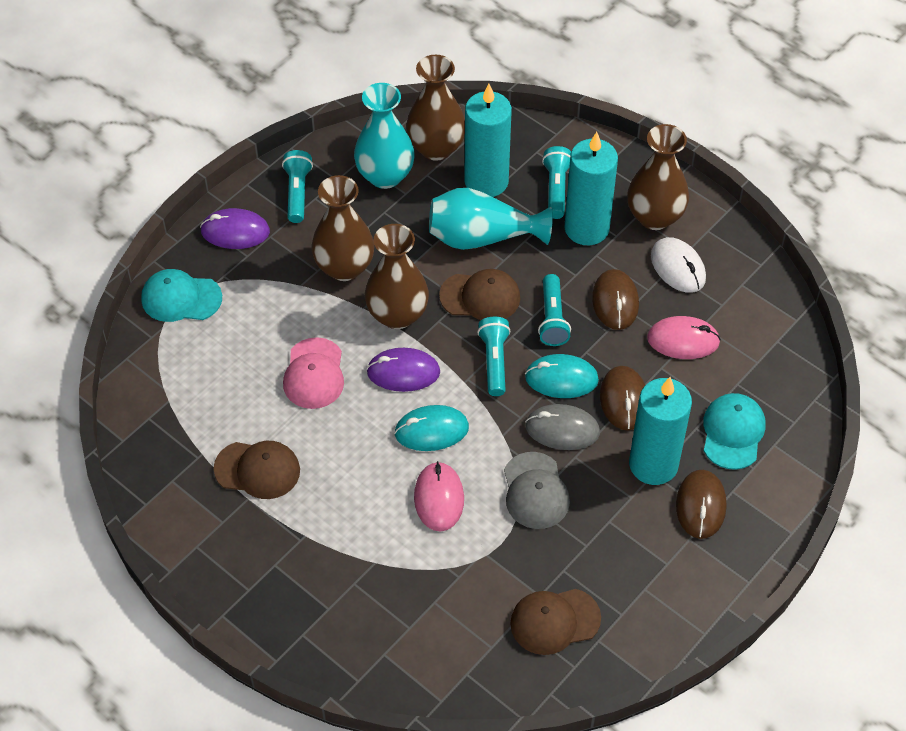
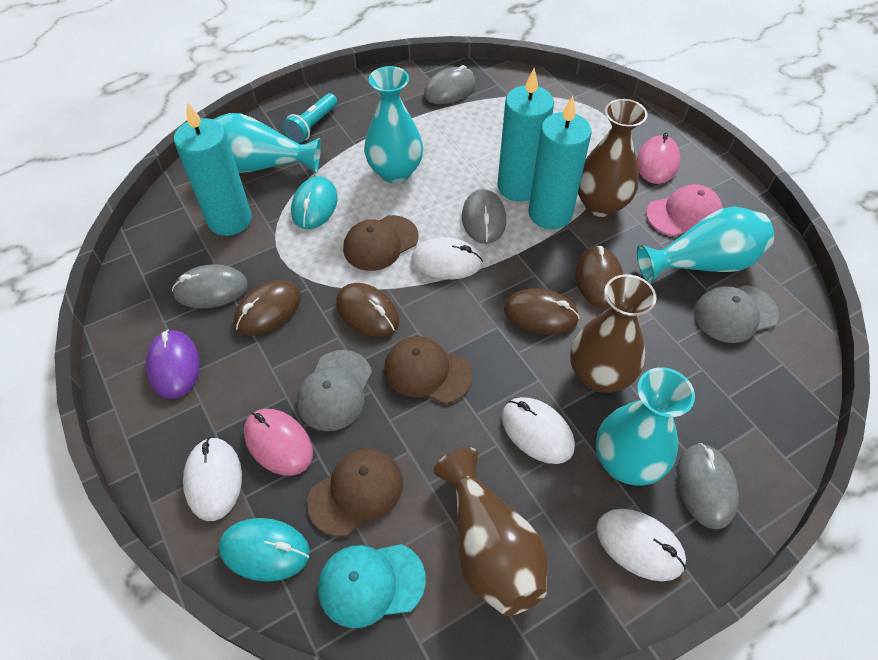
brown mouse: [592,269,639,330] [600,366,645,431] [676,470,727,539] = 3 -> [234,280,301,335] [336,283,399,337] [504,288,580,334] [575,246,623,308] = 4
brown vase: [311,175,374,281] [365,224,429,329] [406,55,465,161] [627,124,689,230] = 4 -> [434,447,548,616] [570,274,657,393] [578,99,647,217] = 3
grey cap: [504,452,570,529] = 1 -> [297,350,372,431] [694,285,779,343] = 2
grey mouse: [525,404,600,450] = 1 -> [172,264,248,308] [424,65,476,104] [462,189,506,244] [677,443,739,530] = 4
purple mouse: [200,208,270,249] [366,348,440,392] = 2 -> [146,330,200,399] = 1
turquoise cap: [141,269,222,322] [703,393,766,470] = 2 -> [318,544,426,628] = 1
turquoise flashlight: [282,150,313,223] [477,317,511,396] [538,274,571,346] [542,146,571,219] = 4 -> [283,93,337,143] = 1
turquoise vase: [354,83,415,189] [429,188,553,250] = 2 -> [213,113,321,174] [364,66,423,183] [596,367,695,486] [637,206,774,284] = 4
white mouse: [651,237,706,293] = 1 -> [183,437,242,521] [411,237,483,279] [502,397,575,464] [597,509,686,581] = 4

